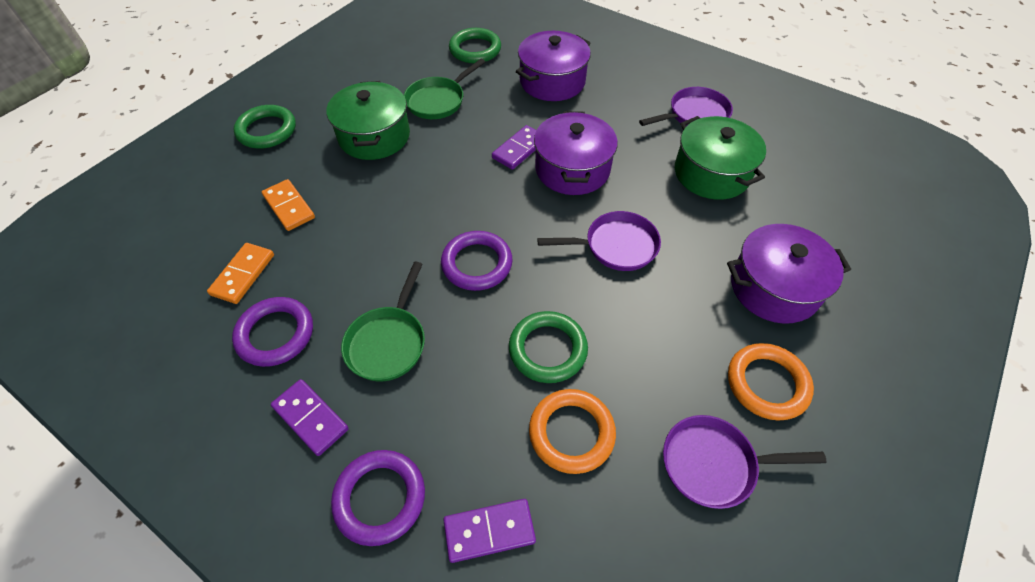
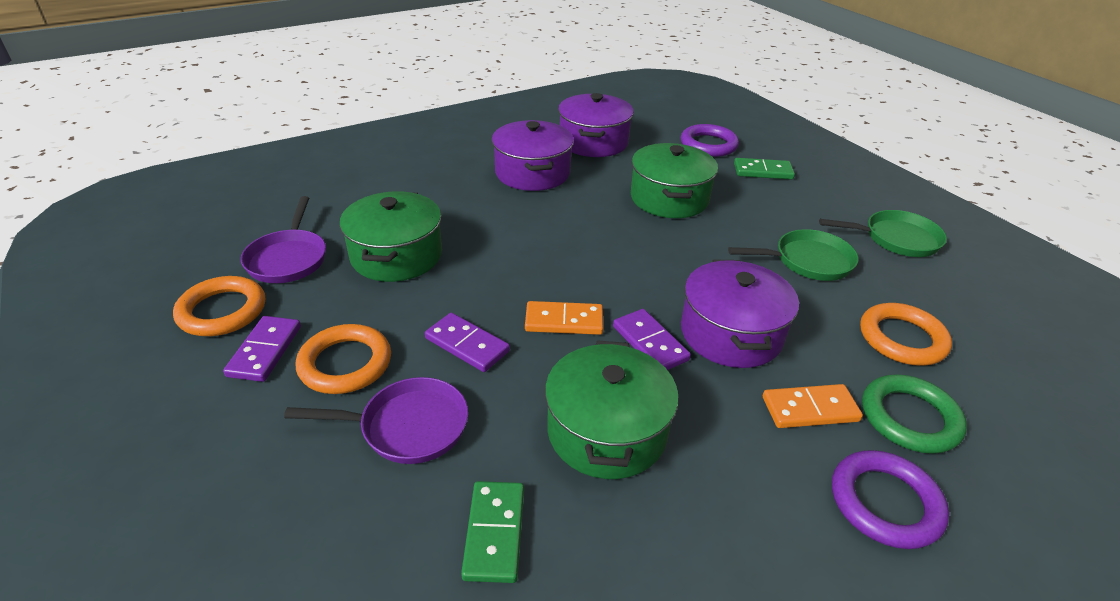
green domino: none = 0 -> [461,481,524,583] [734,158,795,180] = 2
green pot: [326,81,410,160] [675,116,766,200] = 2 -> [340,191,442,282] [545,340,679,479] [631,143,718,218] = 3
green ring: [234,105,296,149] [449,28,501,63] [509,311,588,383] = 3 -> [862,375,967,454] = 1
orange ring: [529,389,616,474] [728,343,814,421] = 2 -> [173,276,265,336] [296,324,391,394] [860,303,952,366] = 3
purple pan: [537,211,661,271] [639,87,733,126] [663,415,827,509] = 3 -> [241,196,326,283] [284,377,468,464] = 2
purple ring: [232,297,313,367] [331,450,425,546] [441,231,513,291] = 3 -> [681,124,739,157] [832,450,949,549] = 2

